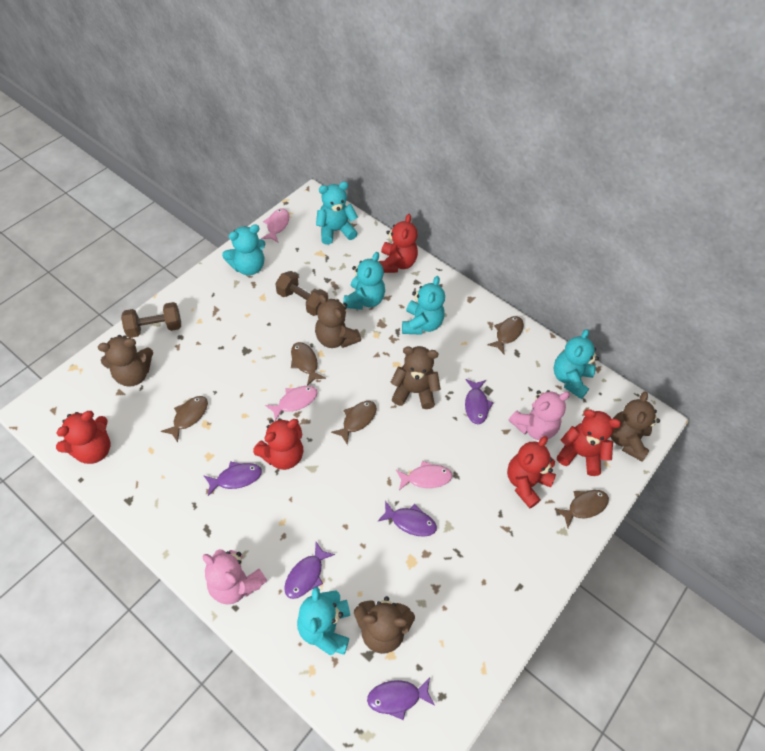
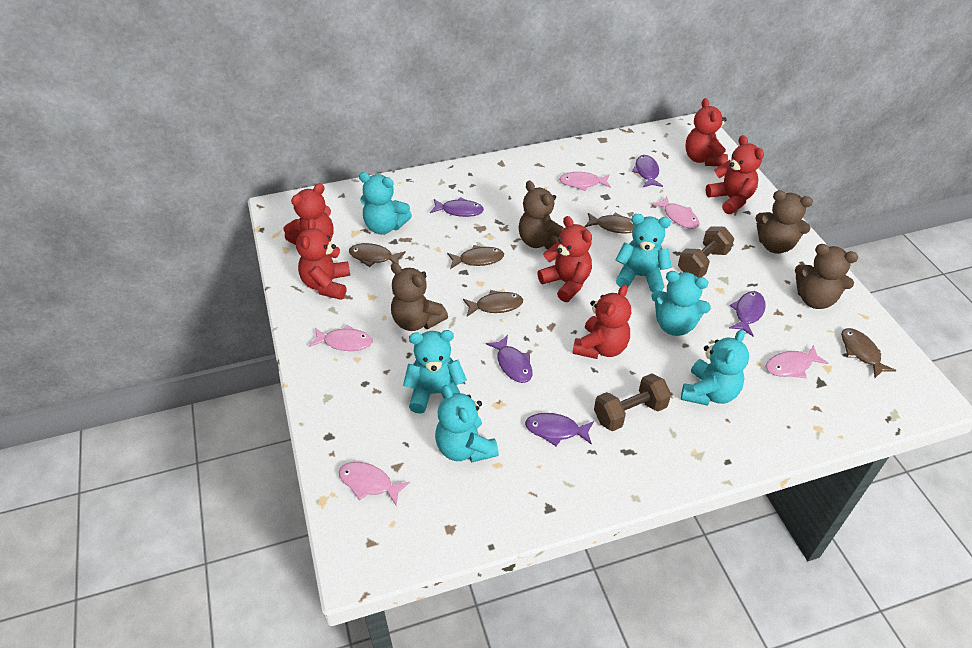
brown teddy bear: [98,335,153,387] [315,294,361,348] [354,596,415,654] [390,346,441,409] [610,391,660,461] = 5 -> [391,263,448,331] [518,181,564,249] [755,190,813,254] [795,244,858,309] = 4
pink fish: [261,209,289,243] [265,386,318,421] [396,461,453,490] = 3 -> [309,325,373,351] [339,462,410,505] [559,172,611,191] [651,196,699,229] [766,345,829,378] = 5
pink teddy bear: [202,549,267,605] [509,390,570,440] = 2 -> none = 0
red teddy bear: [56,411,110,464] [253,418,303,470] [379,214,418,273] [507,436,556,508] [557,409,621,476] = 5 -> [284,183,334,245] [296,218,350,300] [537,216,592,302] [572,284,631,359] [685,98,728,166] [706,135,764,214] = 6

